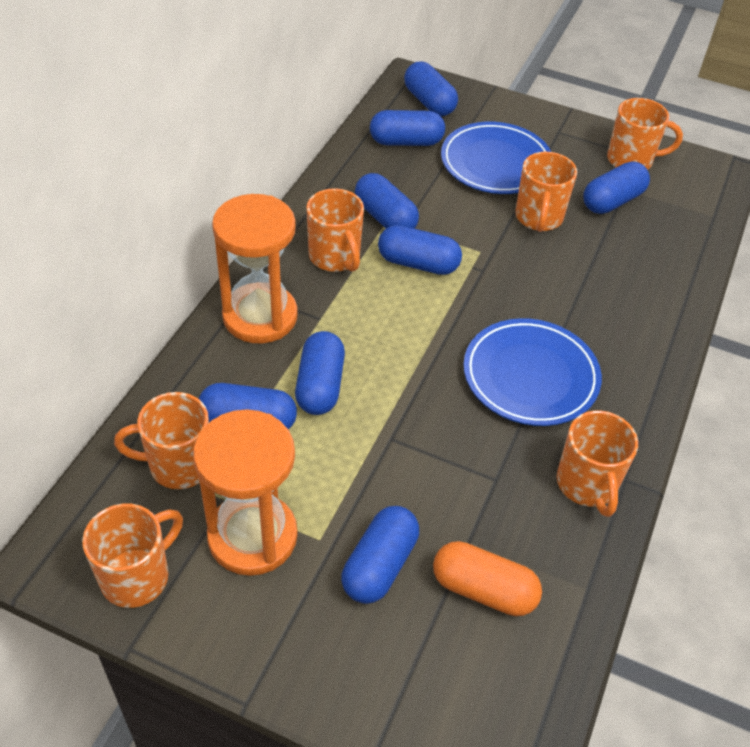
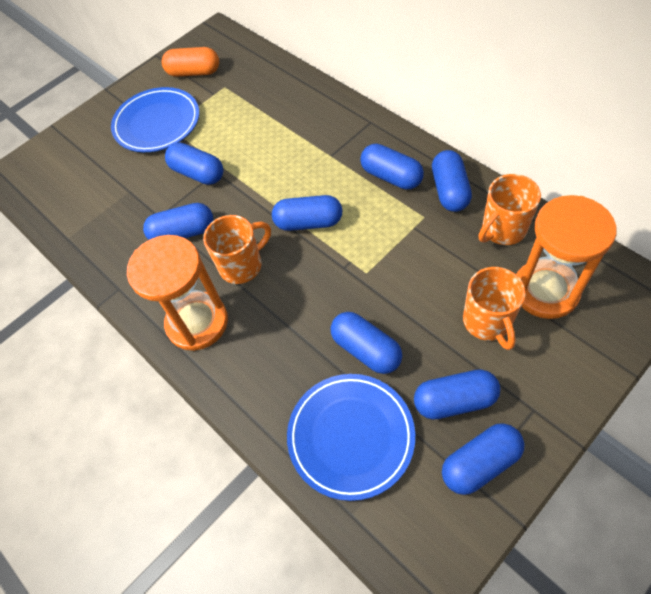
orange mug: [82,503,183,608] [114,392,209,489] [306,188,364,272] [515,152,577,232] [557,410,638,517] [607,98,683,170] = 6 -> [203,215,271,284] [463,267,526,350] [479,174,541,245] = 3

